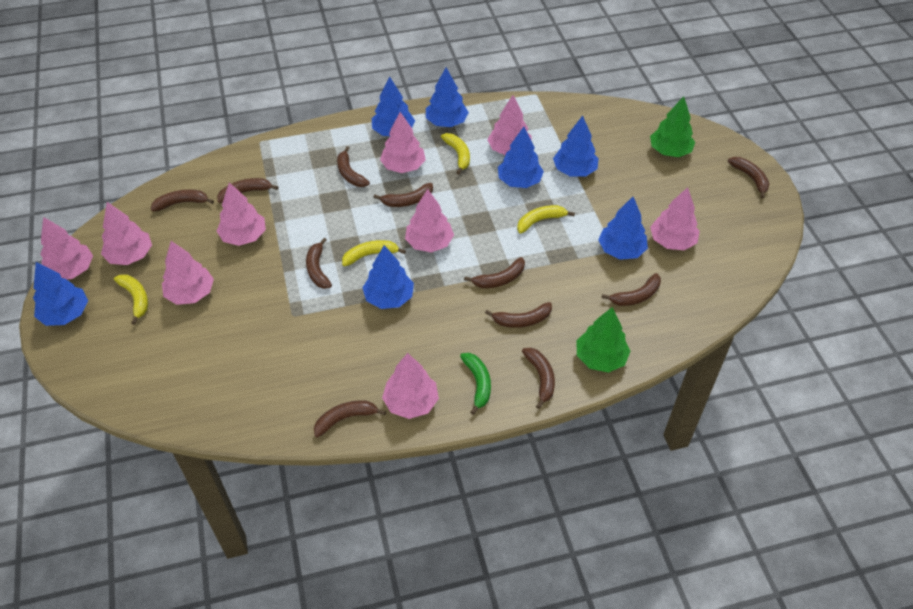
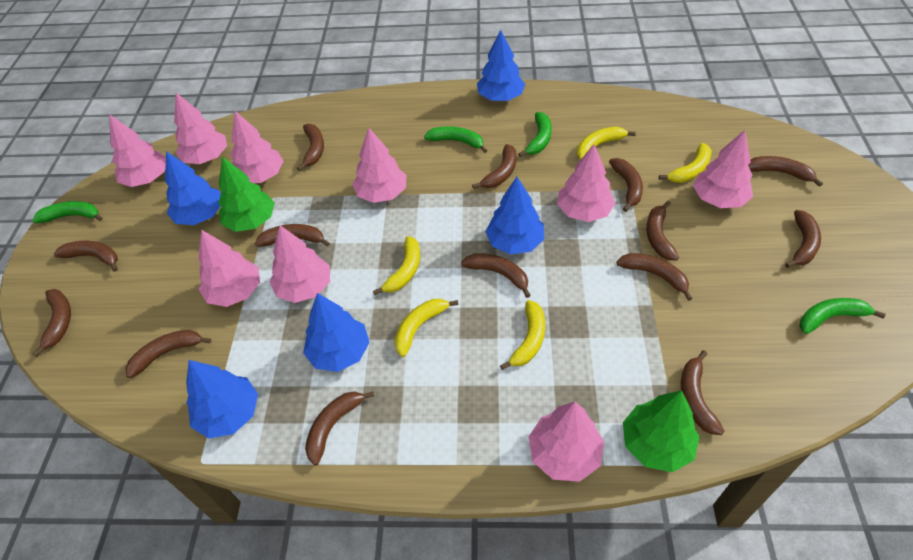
blue tree: [33,262,88,326] [362,245,414,309] [372,76,415,136] [426,68,469,127] [498,127,544,188] [553,115,599,176] [598,197,648,260] = 7 -> [165,151,221,225] [186,360,258,438] [303,293,370,372] [477,30,525,101] [485,177,544,254] = 5
brown banana: [151,189,214,211] [217,178,278,203] [306,238,332,289] [314,400,386,438] [337,146,370,187] [374,183,433,207] [464,257,525,288] [485,302,552,328] [522,347,555,409] [602,273,661,306] [728,157,769,199] = 11 -> [32,289,71,357] [54,241,118,272] [126,330,211,378] [255,224,330,247] [297,124,324,171] [305,391,374,466] [461,253,531,298] [472,144,517,189] [609,158,643,212] [616,253,692,301] [646,201,679,260] [681,351,725,435] [748,156,823,187] [785,210,821,268] = 14
green banana: [460,353,491,415] = 1 -> [32,201,102,223] [424,126,487,153] [518,112,552,157] [800,298,886,334] = 4
yellow banana: [114,274,148,325] [342,240,406,266] [441,133,470,174] [517,205,575,233] = 4 -> [373,236,420,295] [394,299,459,357] [500,300,545,370] [577,127,636,160] [659,143,712,183] = 5

